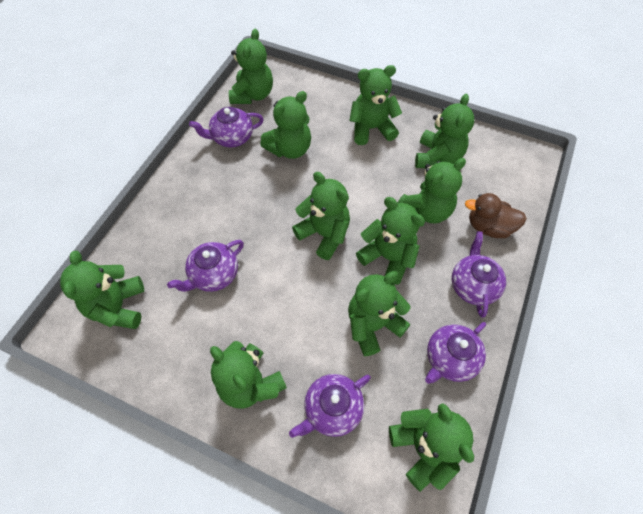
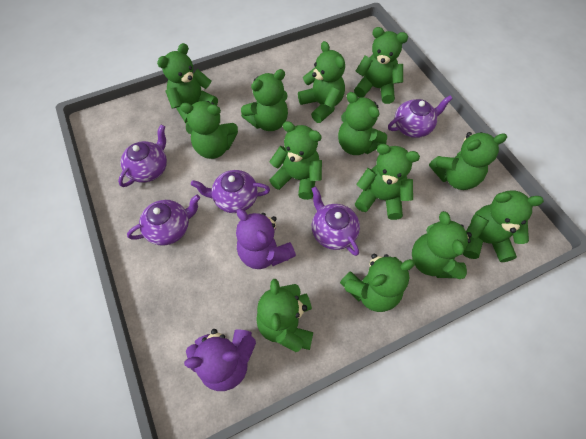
brown duck: [465,193,527,238] = 1 -> none = 0
green teddy bear: [60,251,144,329] [210,341,287,409] [229,29,273,104] [260,91,311,159] [292,172,350,260] [348,271,410,356] [349,65,402,145] [356,197,425,285] [389,403,474,492] [398,158,466,224] [415,94,474,168] = 11 -> [157,43,218,123] [180,101,238,159] [241,69,288,131] [256,279,313,352] [269,121,322,200] [298,41,345,123] [338,92,387,155] [340,254,415,312] [354,27,408,104] [355,144,420,220] [412,211,472,279] [429,132,507,190] [463,190,544,262] = 13
purple teddy bear: none = 0 -> [184,329,256,391] [236,209,296,269] = 2

